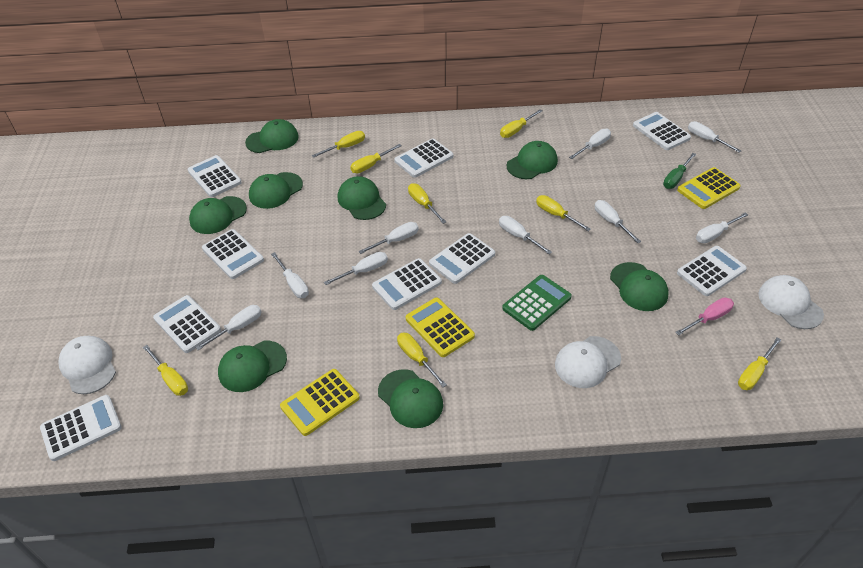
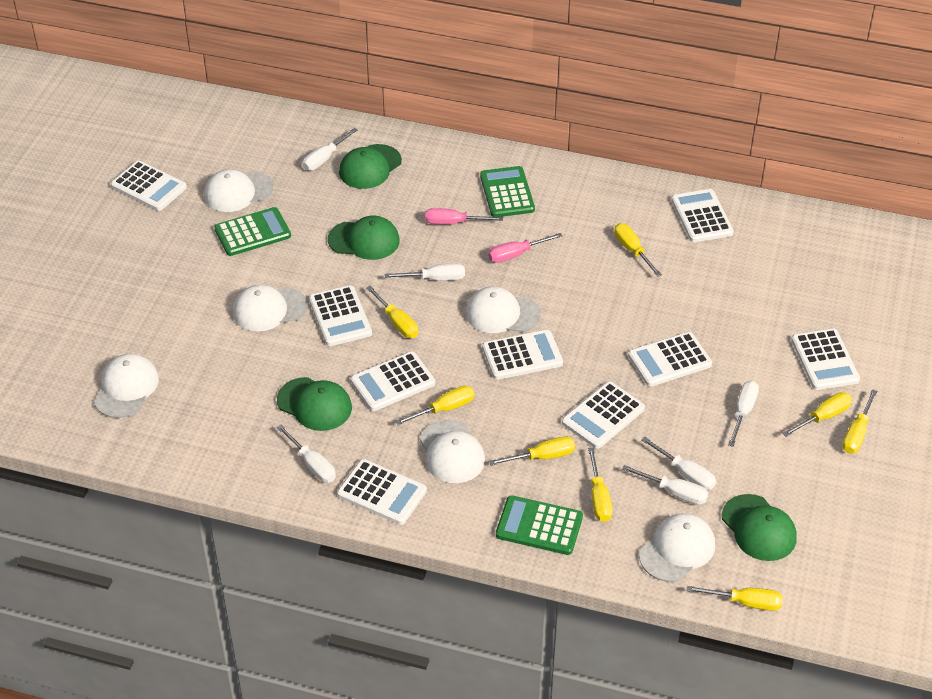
green calculator: [502,275,572,331] = 1 -> [214,207,291,256] [480,166,535,217] [496,495,583,555] = 3
green cap: [189,196,247,234] [218,341,287,392] [245,119,299,153] [249,172,303,209] [338,176,386,220] [378,369,443,428] [506,141,558,179] [610,262,669,311] = 8 -> [277,377,352,431] [328,216,400,260] [339,144,402,189] [722,494,796,561] = 4
green screwdriver: [663,153,696,189] = 1 -> none = 0
pink screwdriver: [675,297,734,335] = 1 -> [425,208,503,225] [488,233,562,263] = 2
white cap: [58,336,116,394] [555,336,621,388] [758,275,824,329] = 3 -> [94,354,159,418] [204,169,273,212] [233,285,307,332] [420,420,485,483] [466,286,541,333] [639,513,715,582] = 6
white screwdriver: [195,305,261,350] [271,252,309,298] [324,252,388,285] [358,222,419,254] [499,216,552,254] [569,129,611,159] [595,200,641,243] [688,121,741,153] [696,212,748,243] = 9 -> [277,425,336,482] [303,128,358,170] [385,263,465,281] [622,465,708,505] [641,437,716,490] [728,381,759,447] = 6
yellow calculator: [280,369,360,436] [405,297,475,357] [677,167,741,209] = 3 -> none = 0

